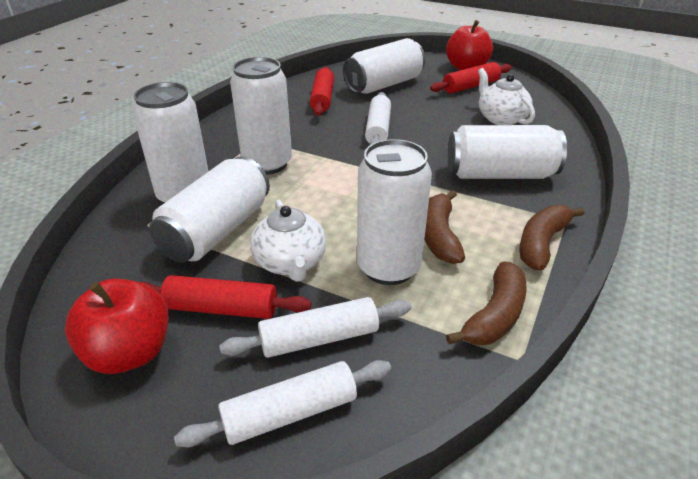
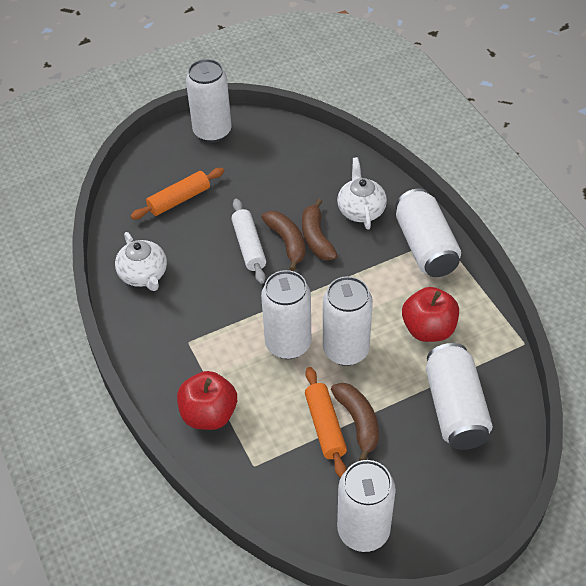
orange rolling pin: none = 0 -> [131,168,224,219] [305,367,347,478] = 2
red rolling pin: [140,275,311,319] [310,67,334,116] [430,62,512,93] = 3 -> none = 0
white rolling pin: [174,360,391,447] [219,297,412,358] [365,92,391,145] = 3 -> [231,199,266,284] = 1

